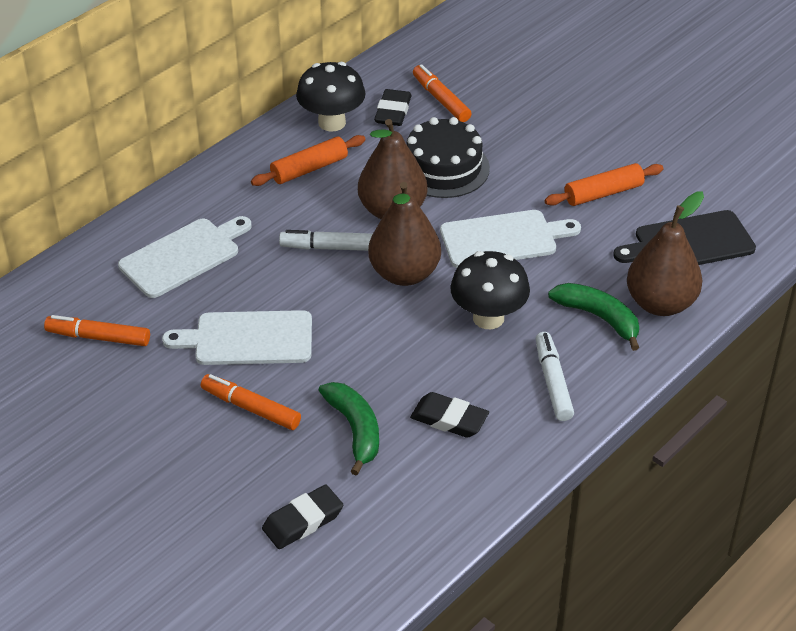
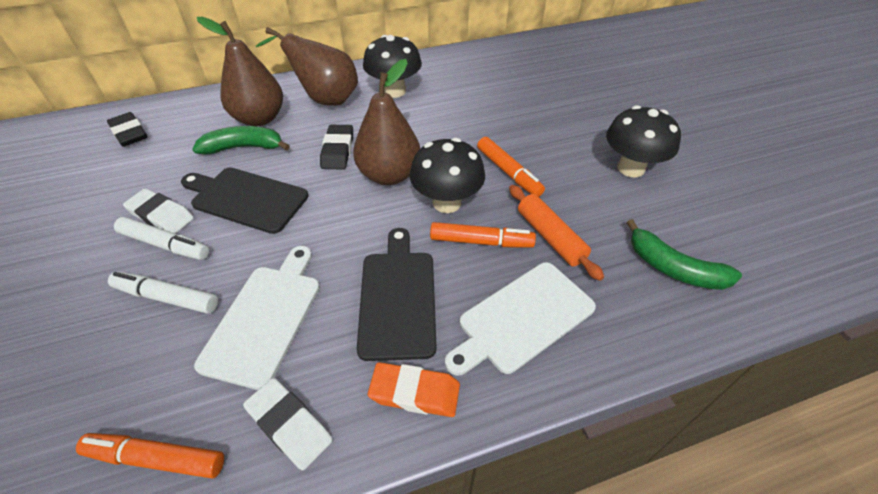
black cake: [406,117,490,198] = 1 -> none = 0
black cutting board: [613,210,756,265] = 1 -> [181,168,309,234] [357,228,437,361] = 2
black eraser: [262,485,343,549] [374,89,411,126] [410,392,489,438] = 3 -> [107,112,147,147] [320,125,353,170] = 2
black mushroom: [296,62,366,132] [450,251,530,329] = 2 -> [363,35,422,98] [410,138,485,213] [606,105,681,178] = 3
orange eraser: none = 0 -> [368,362,460,417] = 1
orange rolling pin: [251,135,366,186] [545,163,664,206] = 2 -> [509,185,604,281] = 1
white cutting board: [118,216,252,298] [162,310,312,365] [440,210,581,268] = 3 -> [194,246,320,390] [445,262,596,375] = 2
white eraser: none = 0 -> [123,188,194,234] [243,378,333,470] = 2

